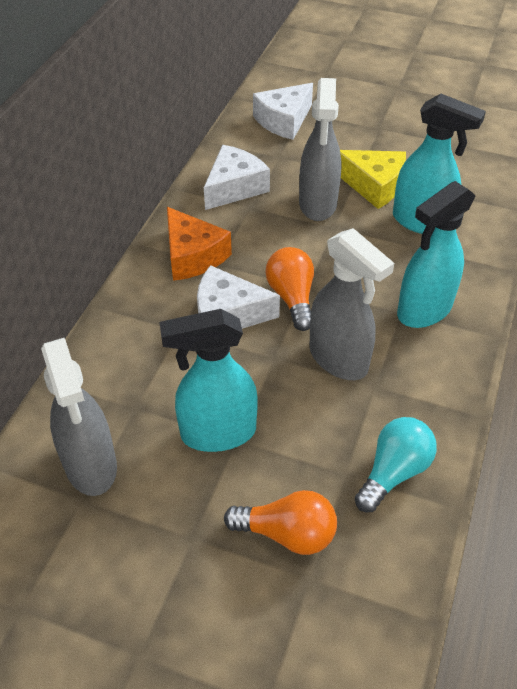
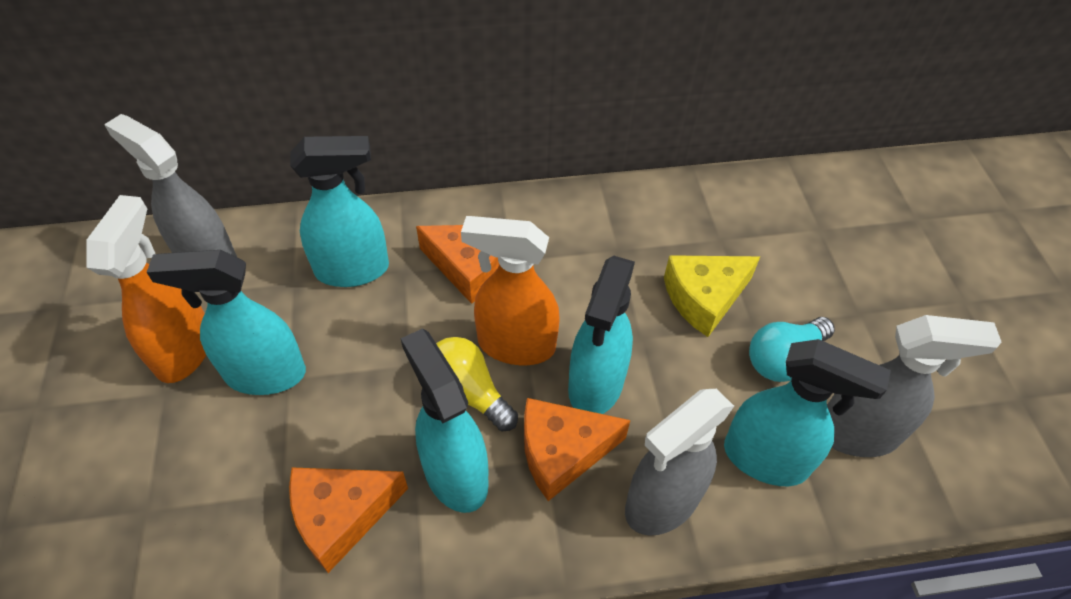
orange cheese: [167,207,232,281] = 1 -> [289,467,408,573] [416,225,499,304] [524,398,630,501] = 3
orange light bulb: [224,490,337,555] [265,247,314,331] = 2 -> none = 0
orange spray bottle: none = 0 -> [86,195,206,383] [461,216,559,365] = 2
turquoise spray bottle: [159,309,258,452] [393,94,486,234] [397,181,476,328] = 3 -> [147,250,306,395] [290,136,389,287] [401,328,488,513] [568,256,635,414] [724,339,891,486] = 5
white cheese: [197,265,280,329] [204,145,270,210] [253,83,313,140] = 3 -> none = 0
yellow light bulb: none = 0 -> [436,337,518,431] = 1

